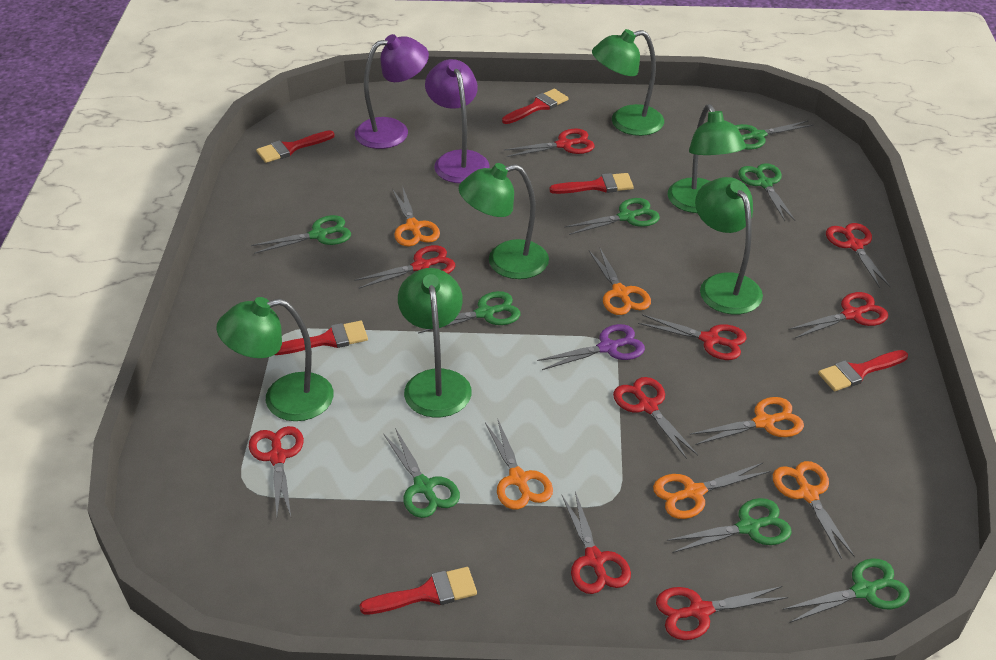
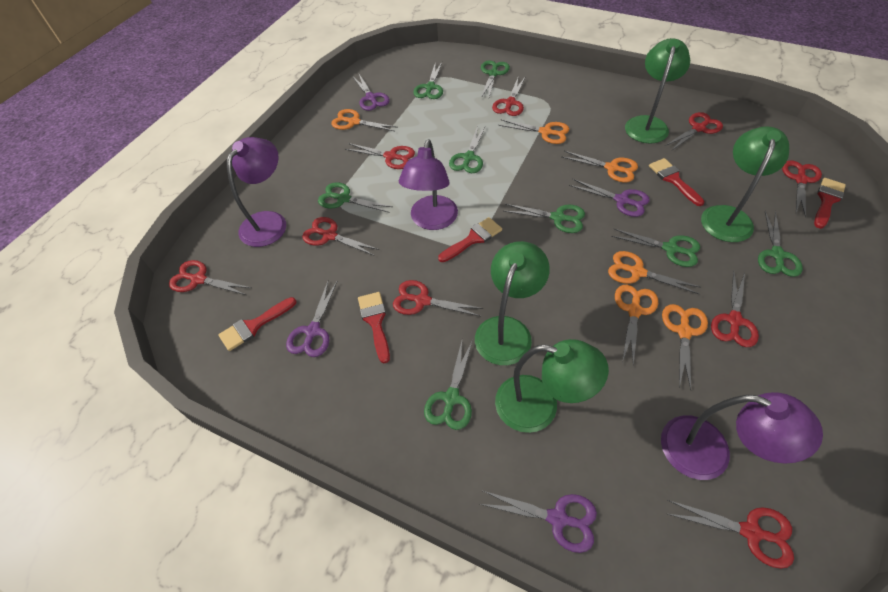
green lamp: [216,297,334,421] [398,268,472,418] [459,163,549,279] [592,29,664,136] [668,104,746,213] [695,177,763,314] = 6 -> [475,241,550,365] [495,339,609,433] [625,38,690,144] [701,126,789,242] = 4
purple lamp: [355,34,429,149] [425,59,490,183] = 2 -> [227,137,286,247] [399,140,458,230] [661,392,823,480] = 3
purple scissors: [537,324,645,370] = 1 -> [286,282,337,357] [352,74,390,111] [480,491,597,553] [569,179,650,217] = 4
red brush: [256,130,335,163] [275,321,368,355] [359,567,477,615] [502,89,568,124] [549,173,634,194] [818,350,908,391] = 6 -> [218,297,297,351] [358,292,390,363] [438,217,502,262] [649,158,704,206] [814,178,846,229] = 5

